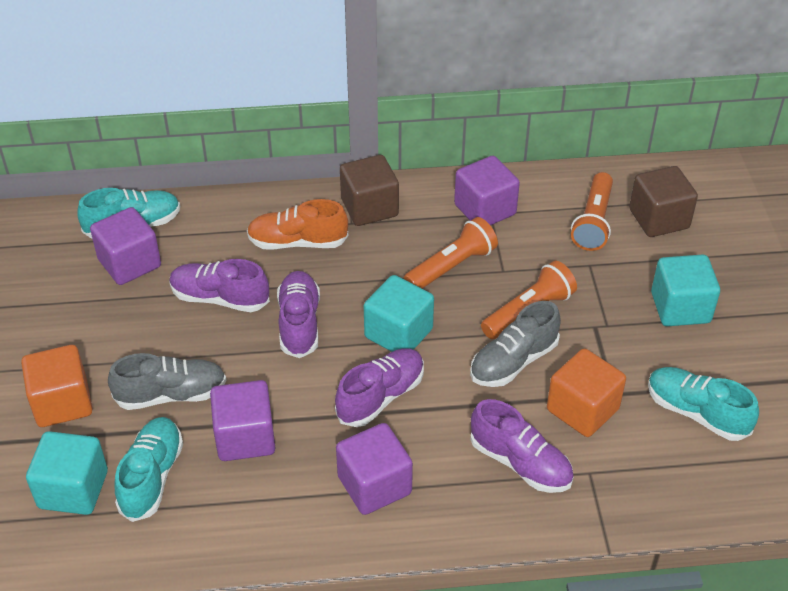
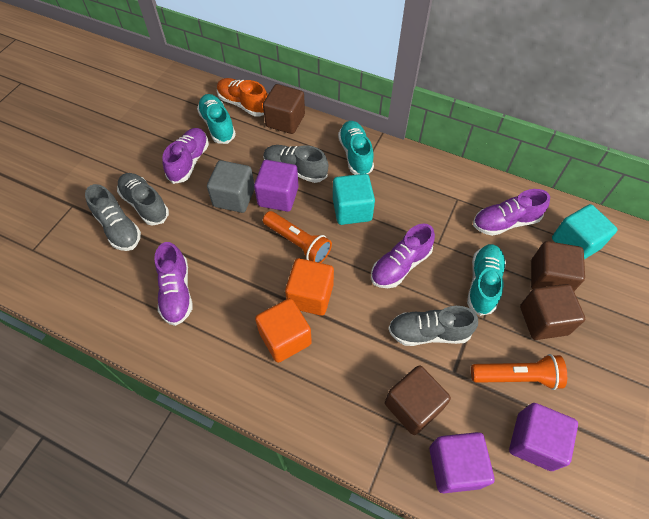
brown cube: [340,155,399,226] [629,166,698,237] = 2 -> [263,84,305,134] [385,365,451,435] [520,284,585,340] [531,241,585,291] = 4
grey cube: none = 0 -> [207,160,254,213] = 1
grey shoe: [108,353,226,410] [470,301,561,387] = 2 -> [85,184,141,251] [117,173,169,226] [263,145,328,183] [388,306,478,346] = 4
orange flashlight: [404,217,498,289] [481,261,577,339] [571,172,613,251] = 3 -> [263,211,332,263] [471,354,567,390] = 2
purple cube: [90,207,161,285] [210,380,275,461] [336,423,413,515] [454,156,520,225] = 4 -> [254,160,299,212] [429,432,495,493] [509,403,578,471] = 3
turquoise cube: [26,431,108,515] [364,275,434,352] [651,254,720,326] = 3 -> [333,174,375,225] [552,204,617,259] = 2

